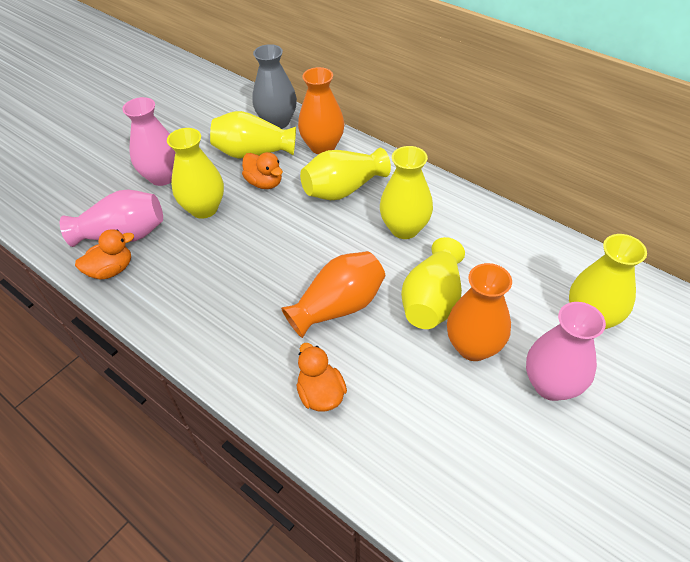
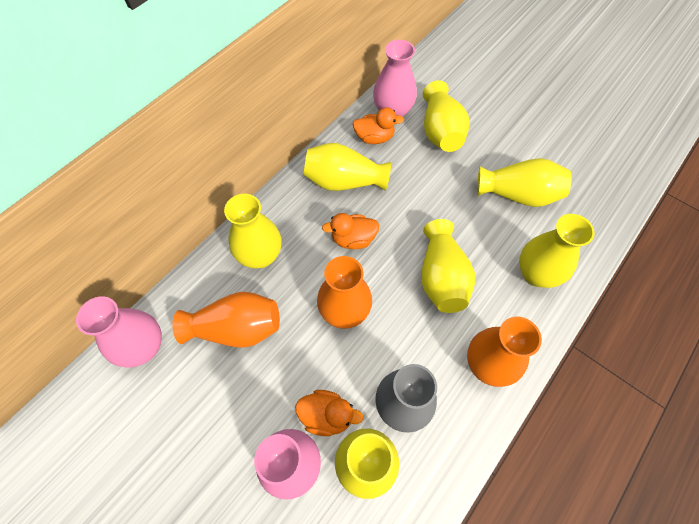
yellow vase: [167,128,224,219] [210,111,296,158] [300,148,391,200] [380,146,433,239] [401,237,465,329] [569,234,647,329] = 6 -> [224,194,281,269] [304,143,391,191] [335,429,399,499] [421,219,475,313] [423,80,470,152] [477,158,572,207] [519,214,594,288] = 7

